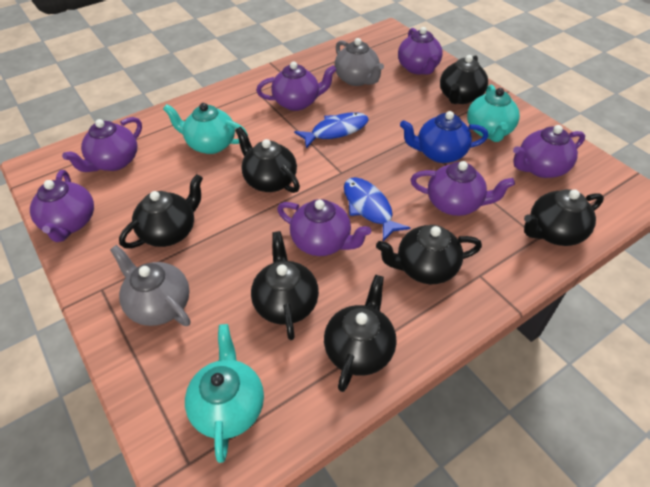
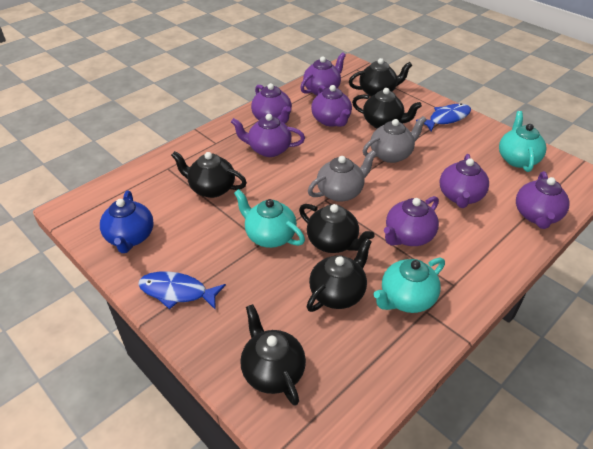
black teapot: [119,174,203,249] [235,127,300,193] [251,231,319,340] [324,275,396,392] [376,225,482,284] [440,55,488,104] [524,189,604,246] = 7 -> [171,151,247,198] [240,304,306,406] [299,204,375,253] [307,238,372,312] [349,58,412,96] [352,88,422,129] = 6

